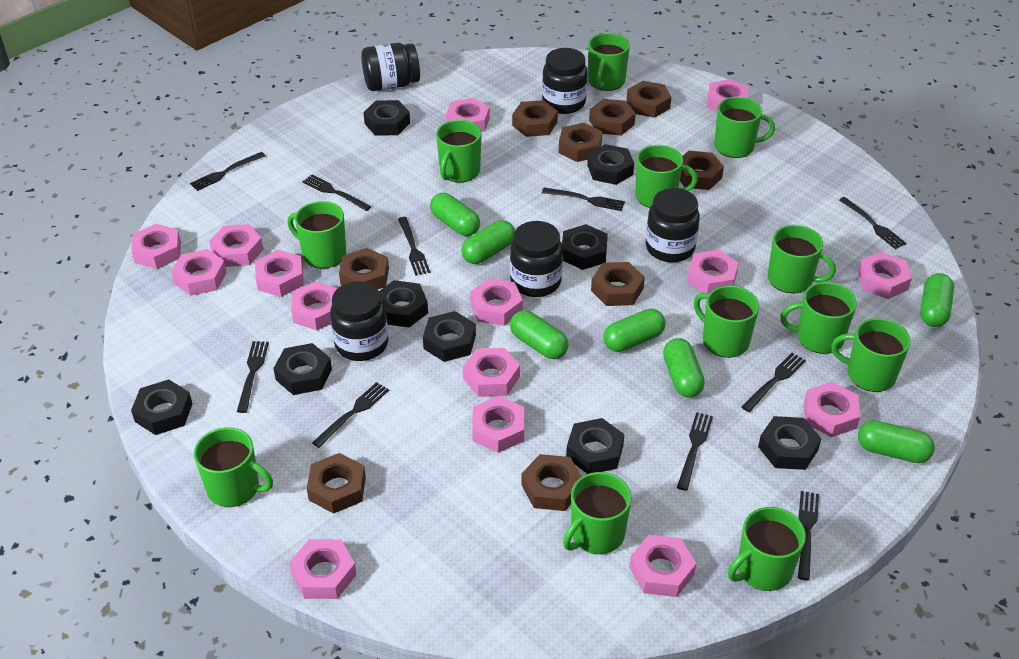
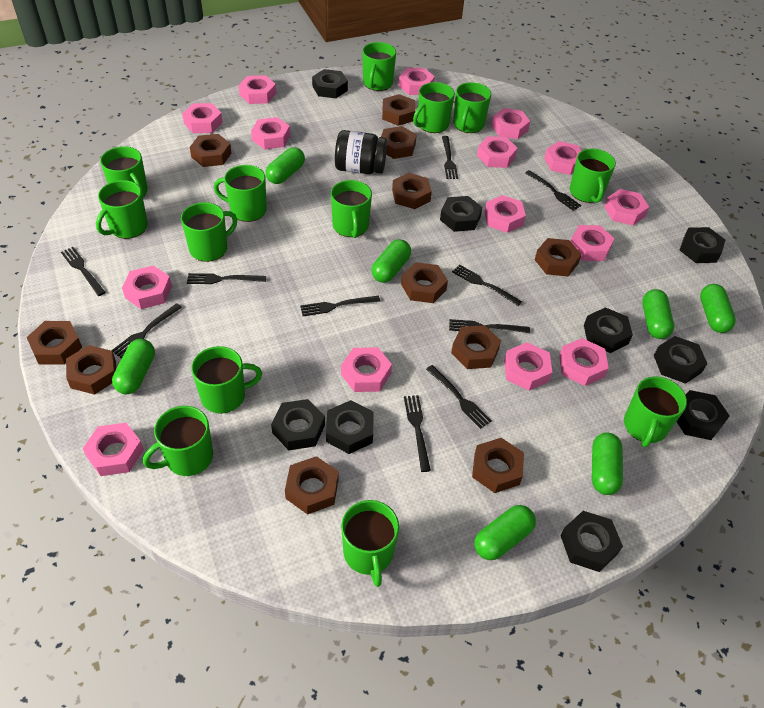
black jar: [330,281,388,361] [361,43,420,91] [510,221,563,297] [542,48,588,114] [646,188,700,262] = 5 -> [335,130,387,174] = 1
brown nut: [307,453,366,514] [339,248,389,289] [512,100,558,137] [521,454,582,511] [559,123,602,162] [589,99,636,135] [591,262,645,306] [626,81,671,118] [680,151,724,190] = 9 -> [26,321,82,364] [66,345,116,395] [190,134,231,167] [285,456,338,515] [381,126,417,159] [382,94,415,126] [392,173,432,209] [401,262,448,303] [451,325,501,369] [472,438,524,493] [535,238,582,277] = 11
green mug: [194,427,273,507] [287,201,346,269] [436,120,481,182] [563,472,632,554] [588,33,630,91] [635,145,698,208] [694,286,759,358] [714,97,775,158] [728,507,806,591] [768,225,836,294] [780,282,857,354] [831,318,911,392] = 12 -> [96,180,148,239] [100,146,148,197] [143,406,213,476] [181,202,238,262] [191,346,262,414] [214,165,267,222] [331,180,372,238] [341,500,399,587] [362,42,396,91] [413,82,455,133] [453,82,491,133] [570,149,616,203] [624,376,687,447] = 13

